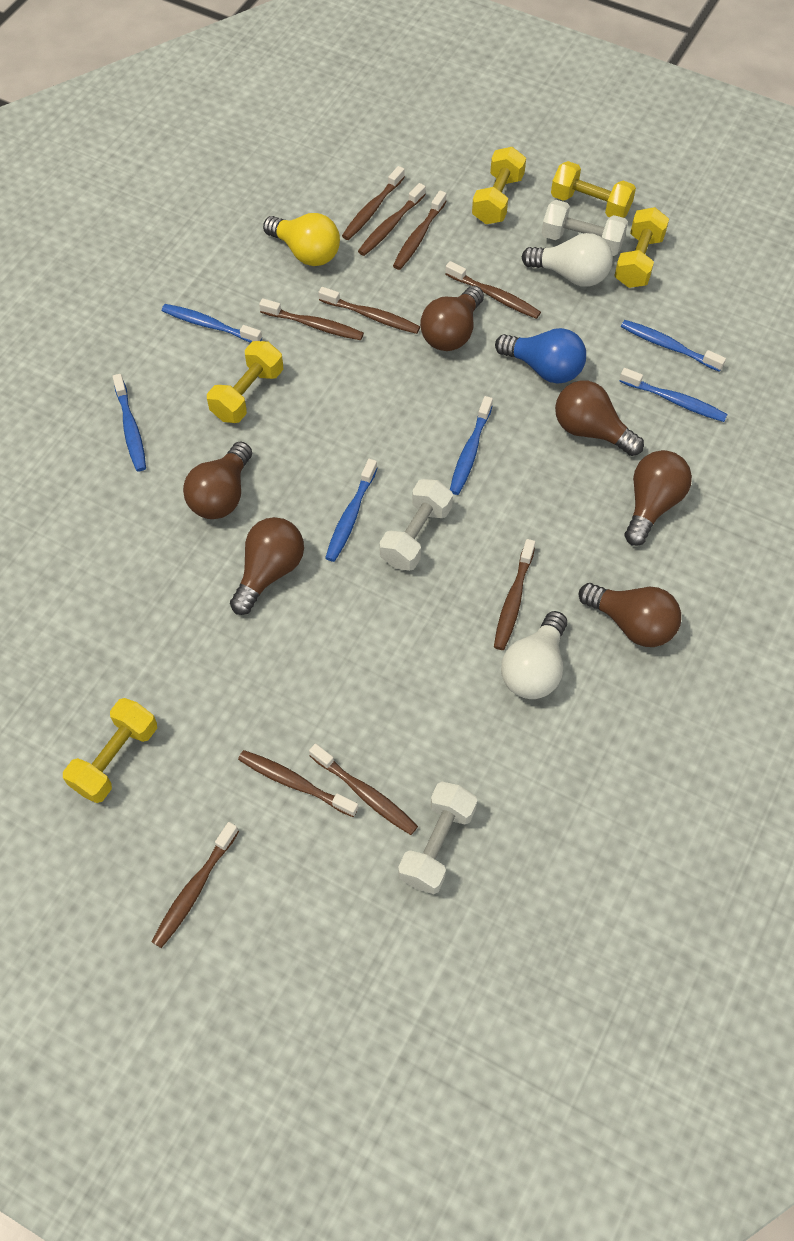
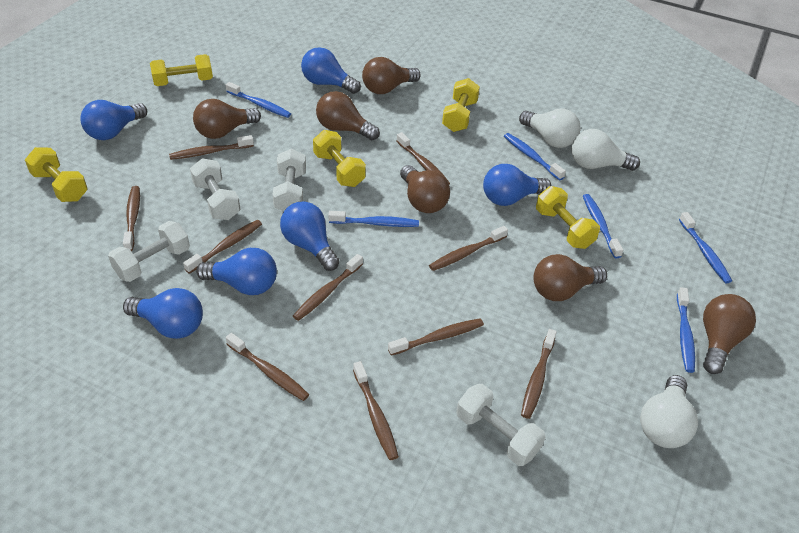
blue light bulb: [495,328,586,383] = 1 -> [80,100,147,140] [123,288,203,339] [196,248,277,295] [280,201,340,271] [301,47,361,94] [483,164,551,206] = 6
white dumbbell: [380,479,453,571] [398,782,477,894] [542,200,628,256] = 3 -> [108,221,190,282] [190,158,241,220] [273,149,306,211] [456,384,546,466] = 4
white light bulb: [501,611,567,699] [522,233,613,287] = 2 -> [519,109,580,148] [572,129,640,171] [640,375,698,448] = 3
yellow light bulb: [263,213,340,266] = 1 -> none = 0

